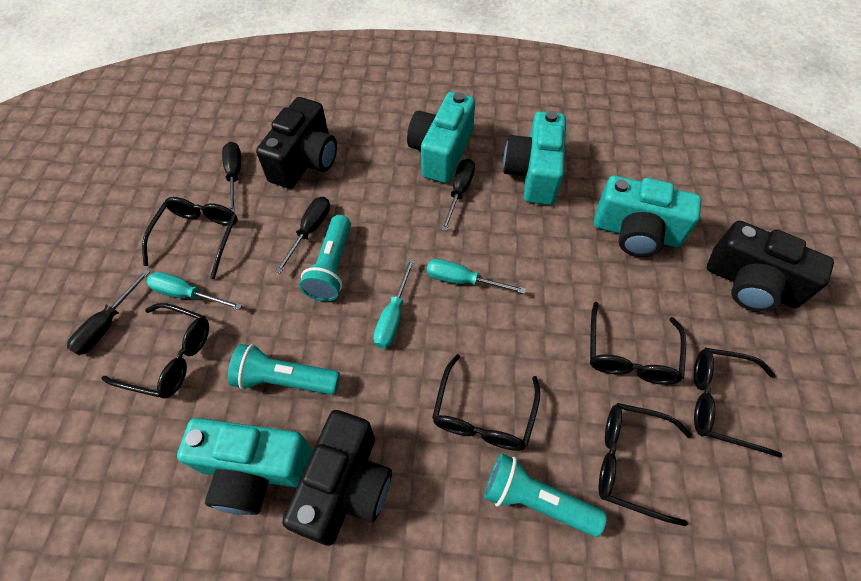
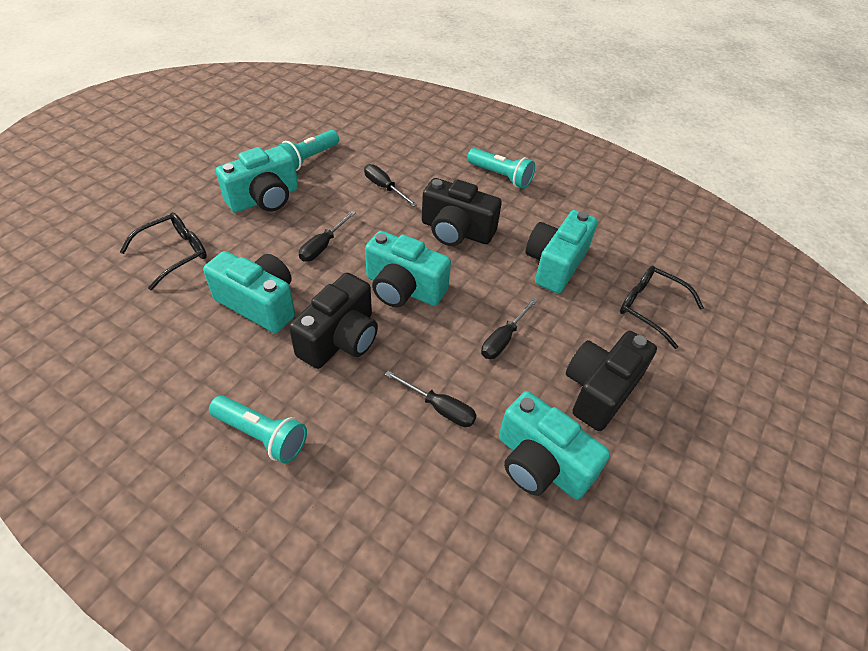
black glasses: [101,303,209,399] [142,197,238,279] [432,354,540,451] [590,302,686,385] [599,403,692,526] [694,348,782,458] = 6 -> [120,212,207,290] [620,266,704,349] = 2
turquoise camera: [177,418,313,515] [407,92,475,183] [503,111,566,205] [594,176,701,257] = 4 -> [203,251,295,333] [216,146,298,213] [365,231,451,307] [499,391,610,500] [526,210,597,293] = 5
turquoise screwdriver: [147,272,242,310] [373,258,415,349] [427,259,526,294] = 3 -> none = 0

